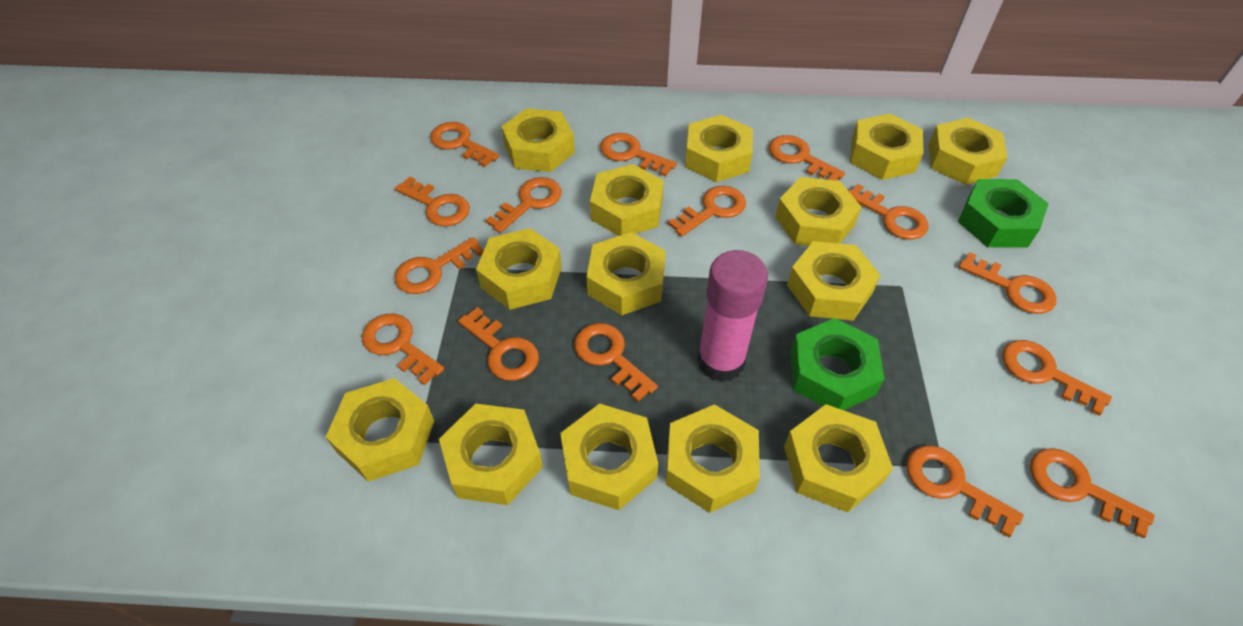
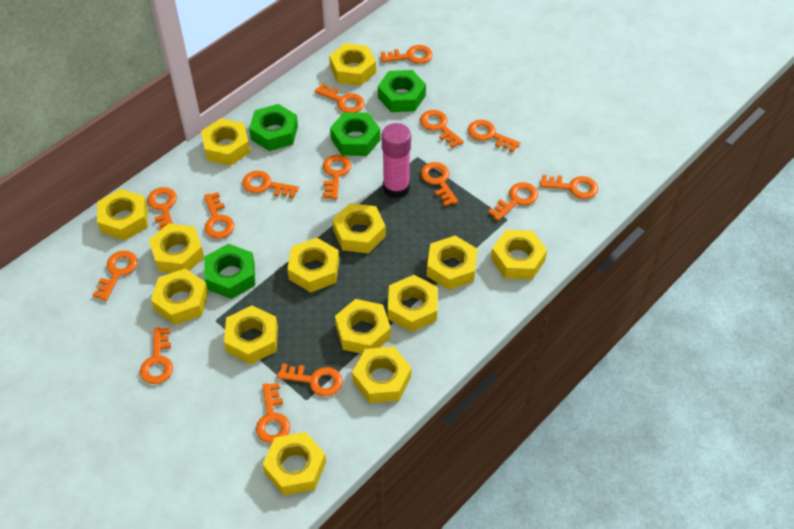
green nut: [790,318,885,410] [958,179,1049,248] = 2 -> [205,244,255,299] [249,104,298,151] [330,112,380,156] [378,70,426,112] = 4

